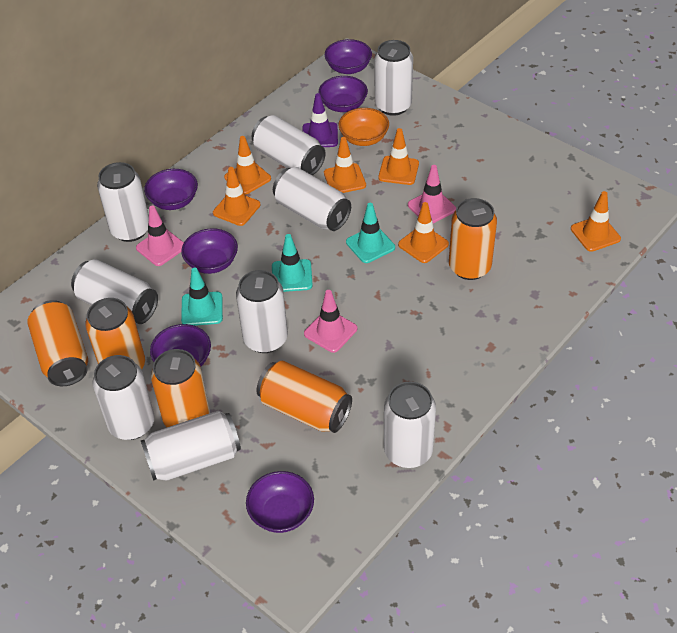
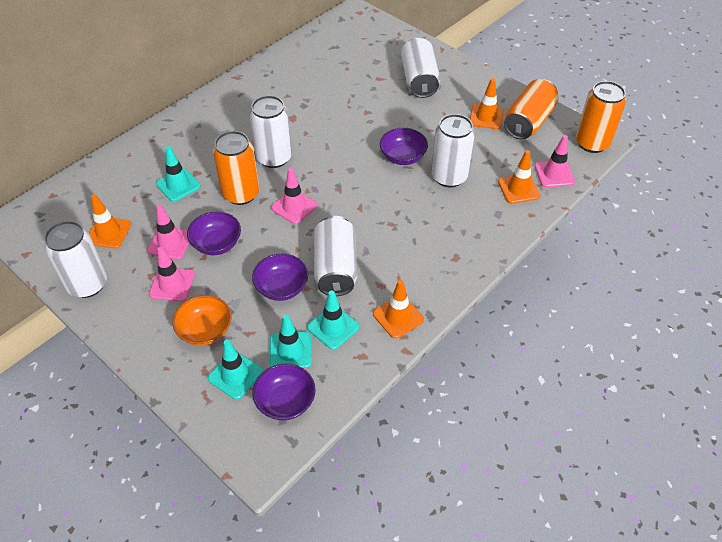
orange can: [27,300,88,386] [85,298,145,370] [151,349,210,427] [256,361,352,433] [449,198,497,280] = 5 -> [213,131,259,205] [504,79,559,139] [576,81,626,153] = 3
orange traffic cone: [213,167,261,226] [224,136,271,195] [324,137,366,193] [378,128,419,185] [398,202,449,263] [571,191,621,252] = 6 -> [89,194,131,249] [373,280,424,339] [470,78,504,129] [498,150,540,204] = 4
pink traffic cone: [136,206,184,266] [304,290,357,353] [408,165,456,223] = 3 -> [147,205,189,260] [149,247,195,302] [271,168,317,224] [535,135,575,188] = 4
purple bowl: [144,169,198,210] [150,324,211,367] [181,228,238,274] [246,471,314,533] [318,76,368,112] [325,39,372,74] = 6 -> [187,212,241,255] [252,254,308,301] [252,364,316,421] [380,128,428,165] = 4
purple traffic cone: [303,93,338,147] = 1 -> none = 0
turquoise traffic cone: [181,268,223,326] [272,234,313,292] [346,203,395,263] = 3 -> [156,146,201,202] [208,340,263,400] [270,315,312,368] [307,290,360,350] = 4
white can: [71,259,158,324] [92,355,155,440] [97,162,149,242] [141,411,241,481] [236,270,288,353] [251,115,325,175] [273,167,351,231] [374,40,413,116] [384,382,436,468] = 9 -> [44,221,107,298] [249,95,292,168] [314,216,357,296] [401,38,440,98] [431,114,475,187] = 5

